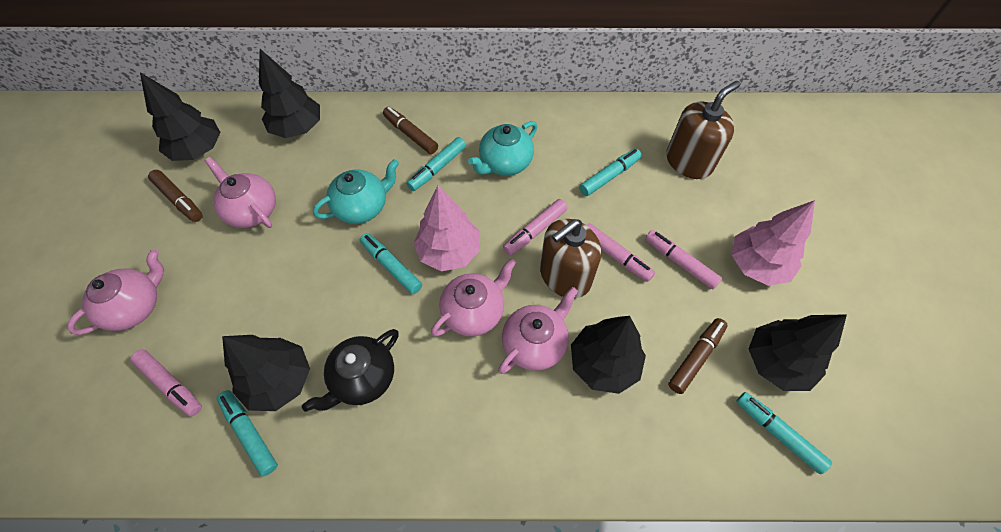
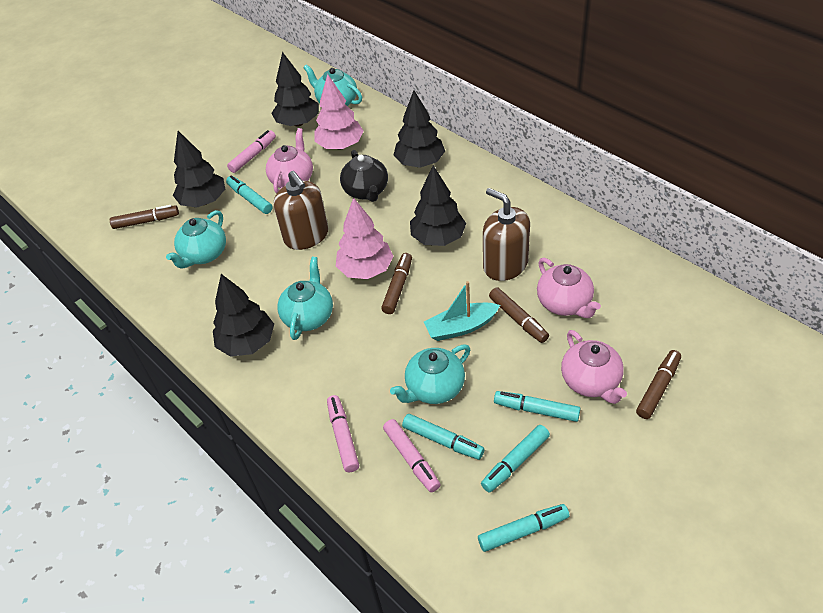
brown marker: [148,170,203,222] [383,107,438,154] [668,318,728,394] = 3 -> [110,205,179,229] [381,253,412,314] [489,287,549,343] [636,350,681,419] = 4
pink marker: [130,349,202,417] [503,199,567,256] [587,223,655,282] [645,230,722,289] = 4 -> [227,130,276,173] [327,395,359,472] [383,419,440,492] = 3
pink teapot: [67,249,164,335] [205,157,276,228] [431,259,516,337] [498,287,578,374] = 4 -> [266,128,313,194] [537,258,601,318] [561,330,627,404] = 3
turquoise boat: none = 0 -> [424,281,500,341] = 1
turquoise teapot: [313,159,399,224] [468,121,537,176] = 2 -> [166,210,226,268] [277,257,333,340] [303,64,362,106] [390,344,470,404] = 4

